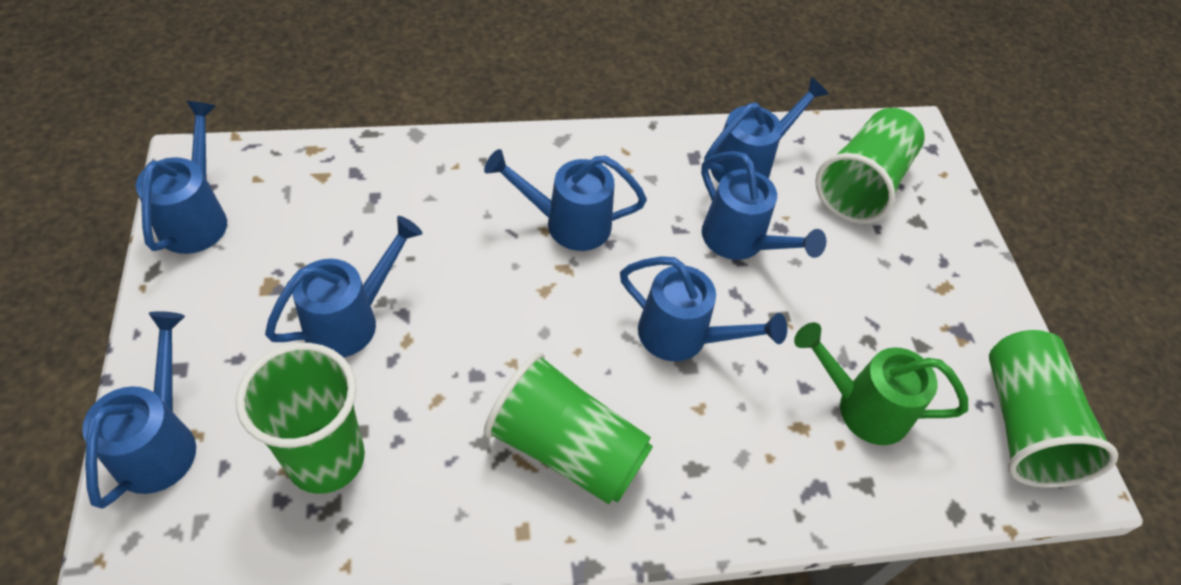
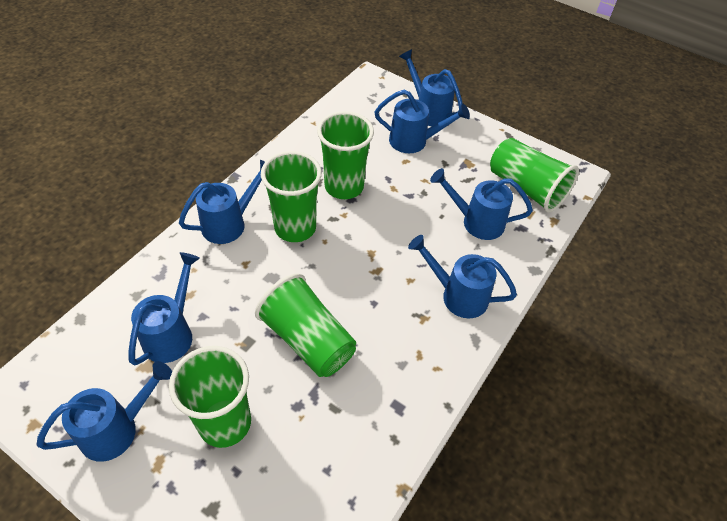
green cup: [236,343,365,494] [484,352,653,504] [815,108,925,224] [989,330,1118,488] = 4 -> [169,346,251,448] [255,273,356,377] [261,151,322,242] [317,111,374,199] [490,138,579,213] = 5
green watering can: [794,322,968,445] = 1 -> none = 0

